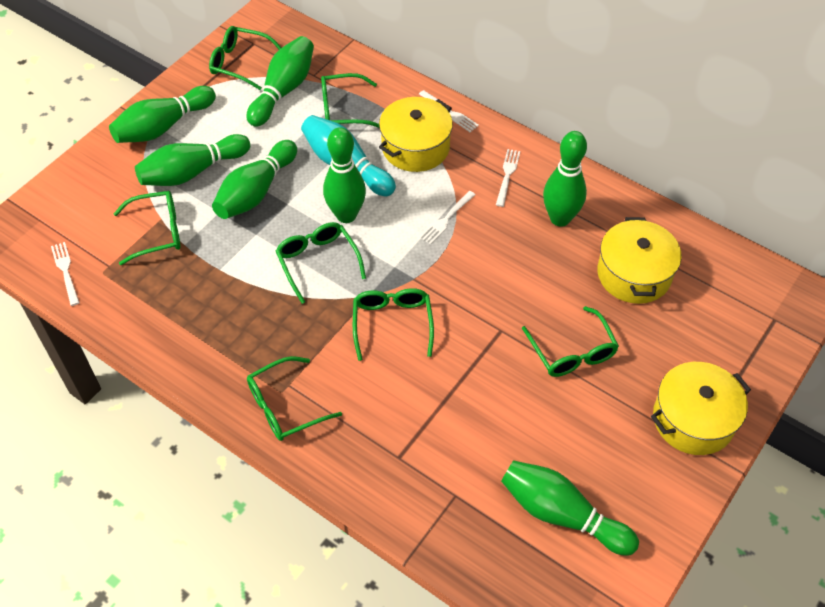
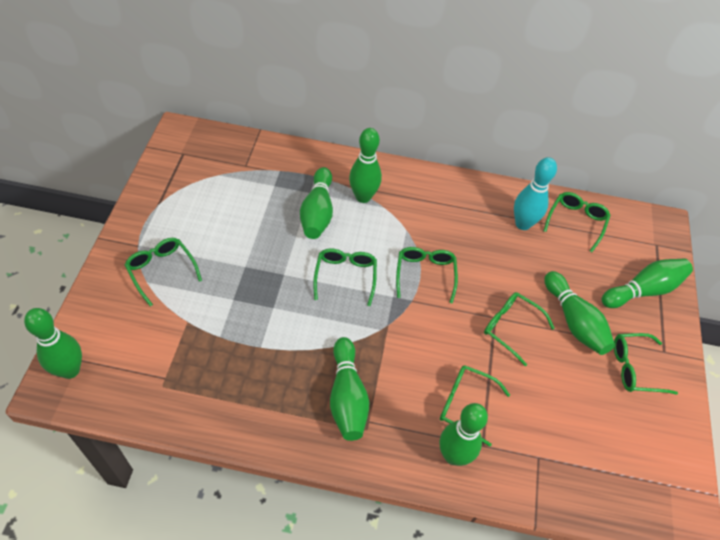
white fork: [51,242,80,306] [419,90,479,132] [420,191,476,245] [496,149,520,207] = 4 -> none = 0
yellow pot: [379,97,453,172] [597,217,682,304] [651,362,751,455] = 3 -> none = 0

